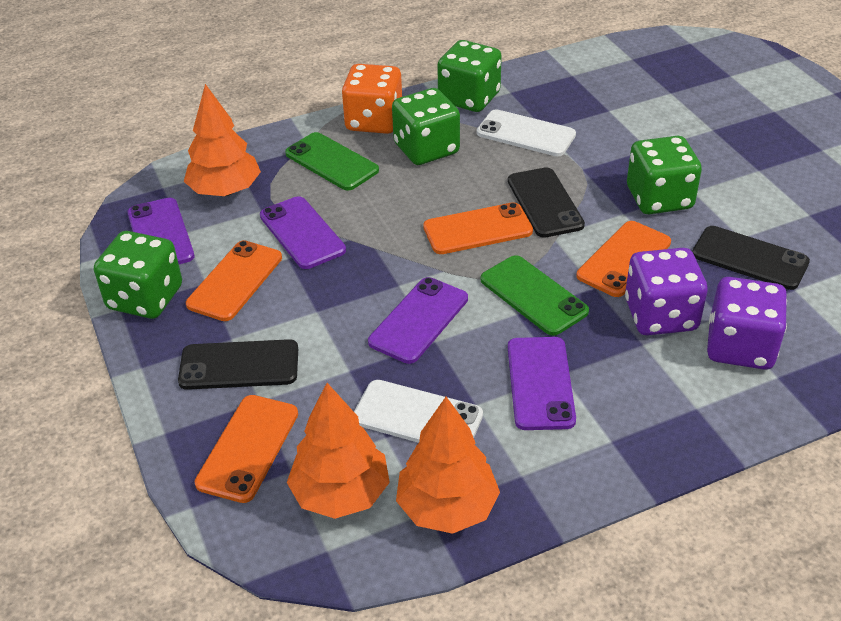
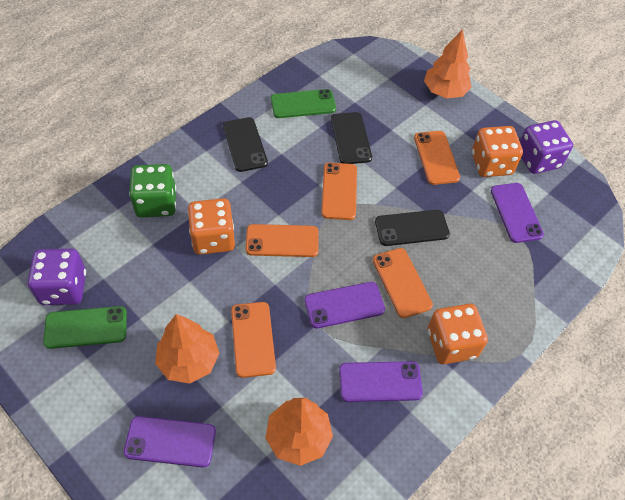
green dice: [94,231,182,319] [392,88,460,165] [437,40,502,112] [627,136,702,214] = 4 -> [129,164,176,218] = 1
orange dice: [342,64,402,134] = 1 -> [188,198,235,255] [428,304,488,364] [472,126,523,177] = 3
orange phone: [186,240,282,321] [195,395,298,503] [423,202,533,254] [576,221,671,297] = 4 -> [231,302,276,378] [246,224,319,257] [321,162,357,220] [373,248,433,318] [414,131,460,185] = 5
white phone: [354,380,483,443] [477,109,576,157] = 2 -> none = 0

